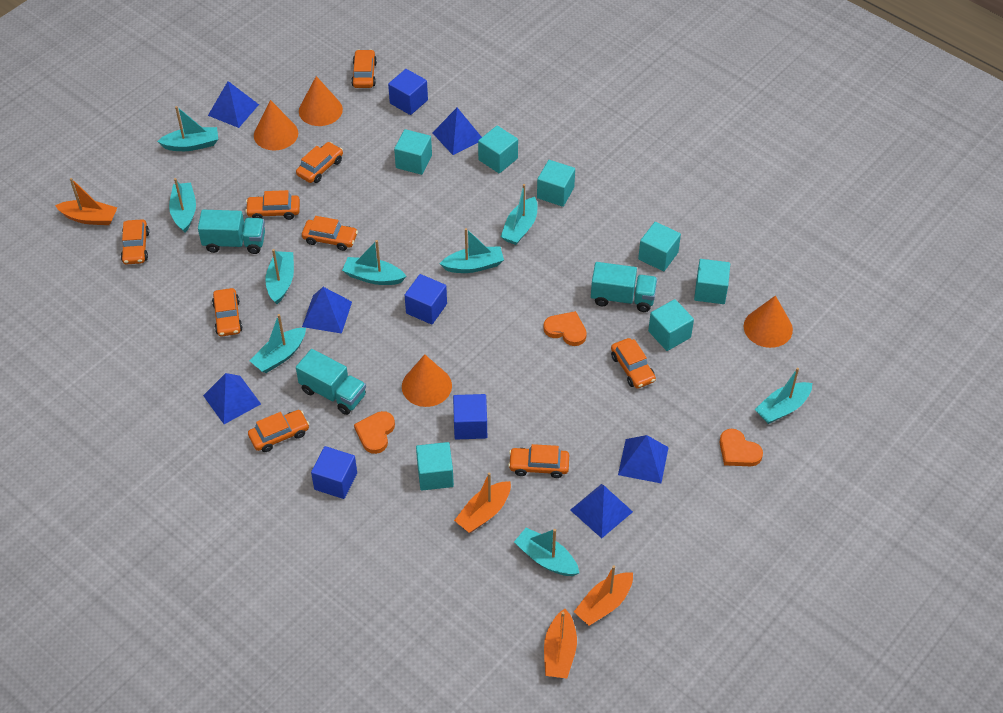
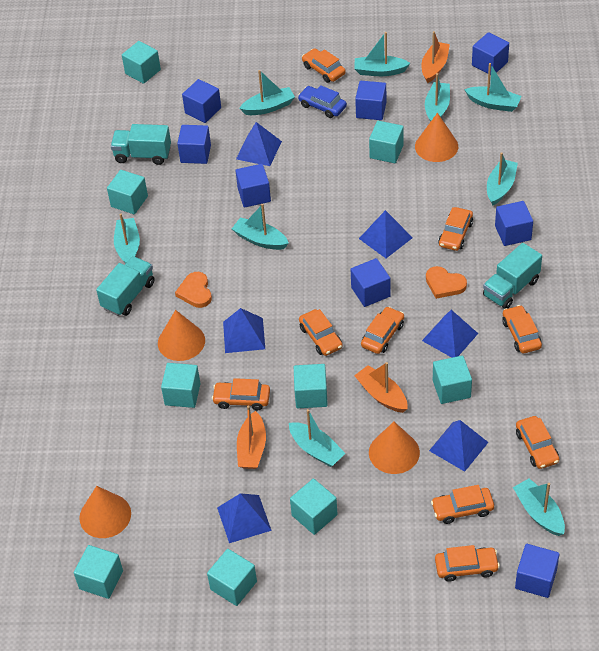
blue car: none = 0 -> [298,85,347,118] = 1
blue cube: [311,446,357,499] [388,69,428,115] [405,274,447,324] [453,394,487,440] = 4 -> [177,125,211,164] [182,79,221,123] [236,164,271,208] [350,258,391,307] [355,81,386,120] [472,32,509,75] [495,201,533,246] [515,544,559,598] = 8
orange boat: [55,178,117,225] [454,472,511,533] [544,609,577,679] [574,565,633,626] = 4 -> [237,406,266,469] [354,362,407,413] [421,31,450,83] = 3
orange heart: [354,411,395,454] [543,311,587,346] [720,429,763,466] = 3 -> [175,272,212,308] [426,266,467,299] = 2
turquoise cube: [394,129,432,175] [416,442,454,490] [478,126,518,174] [537,160,575,207] [638,222,681,271] [648,299,694,351] [694,259,730,304] = 7 -> [74,545,123,599] [107,170,148,214] [122,41,161,84] [161,363,201,408] [207,549,257,606] [290,478,338,535] [294,364,328,408] [369,121,404,163] [433,356,472,404] = 9

